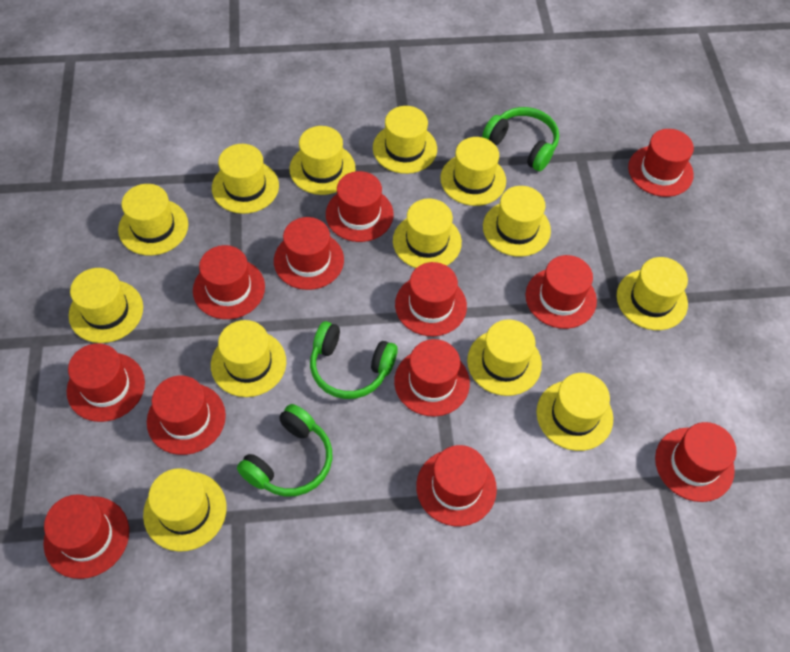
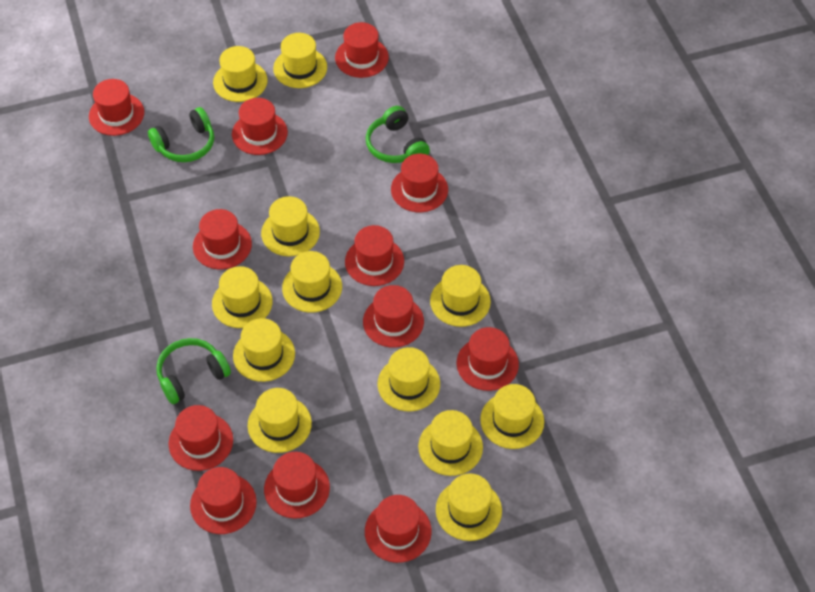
yellow hat: [69,268,143,343] [118,184,188,255] [143,468,227,552] [211,320,286,397] [212,144,279,214] [290,126,356,195] [373,106,437,174] [393,198,462,268] [440,137,506,206] [467,319,542,396] [483,186,551,257] [537,373,613,451] [617,257,688,330] = 13 -> [212,266,273,328] [213,46,268,102] [233,318,295,382] [248,388,312,453] [261,196,320,256] [273,33,327,88] [282,251,342,313] [377,347,440,411] [418,410,483,476] [430,265,491,327] [436,473,502,541] [480,384,544,449] = 12

